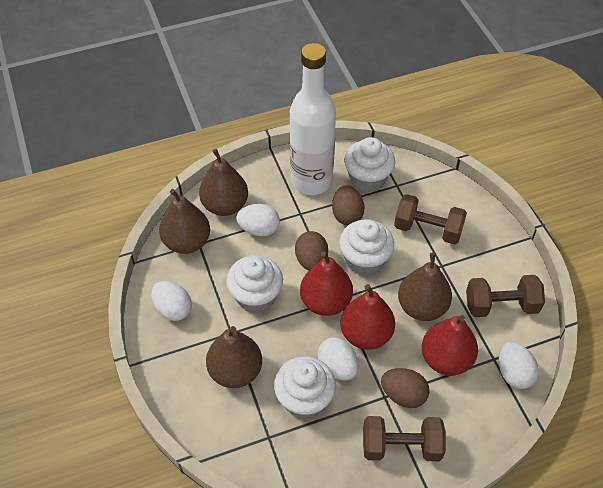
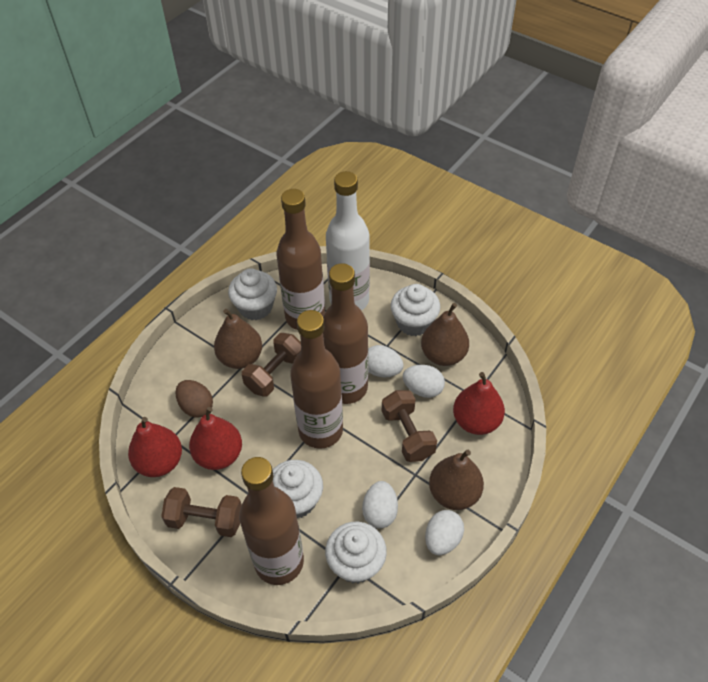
brown bottle: none = 0 -> [239,457,304,585] [276,189,325,330] [290,310,343,449] [323,263,368,404] = 4
brown egg: [295,231,328,271] [332,185,364,225] [381,368,430,408] = 3 -> [175,380,213,418] = 1
brown pear: [159,189,210,254] [199,149,248,216] [206,326,262,388] [398,252,452,321] = 4 -> [214,309,262,369] [421,303,469,366] [429,450,484,510] = 3

